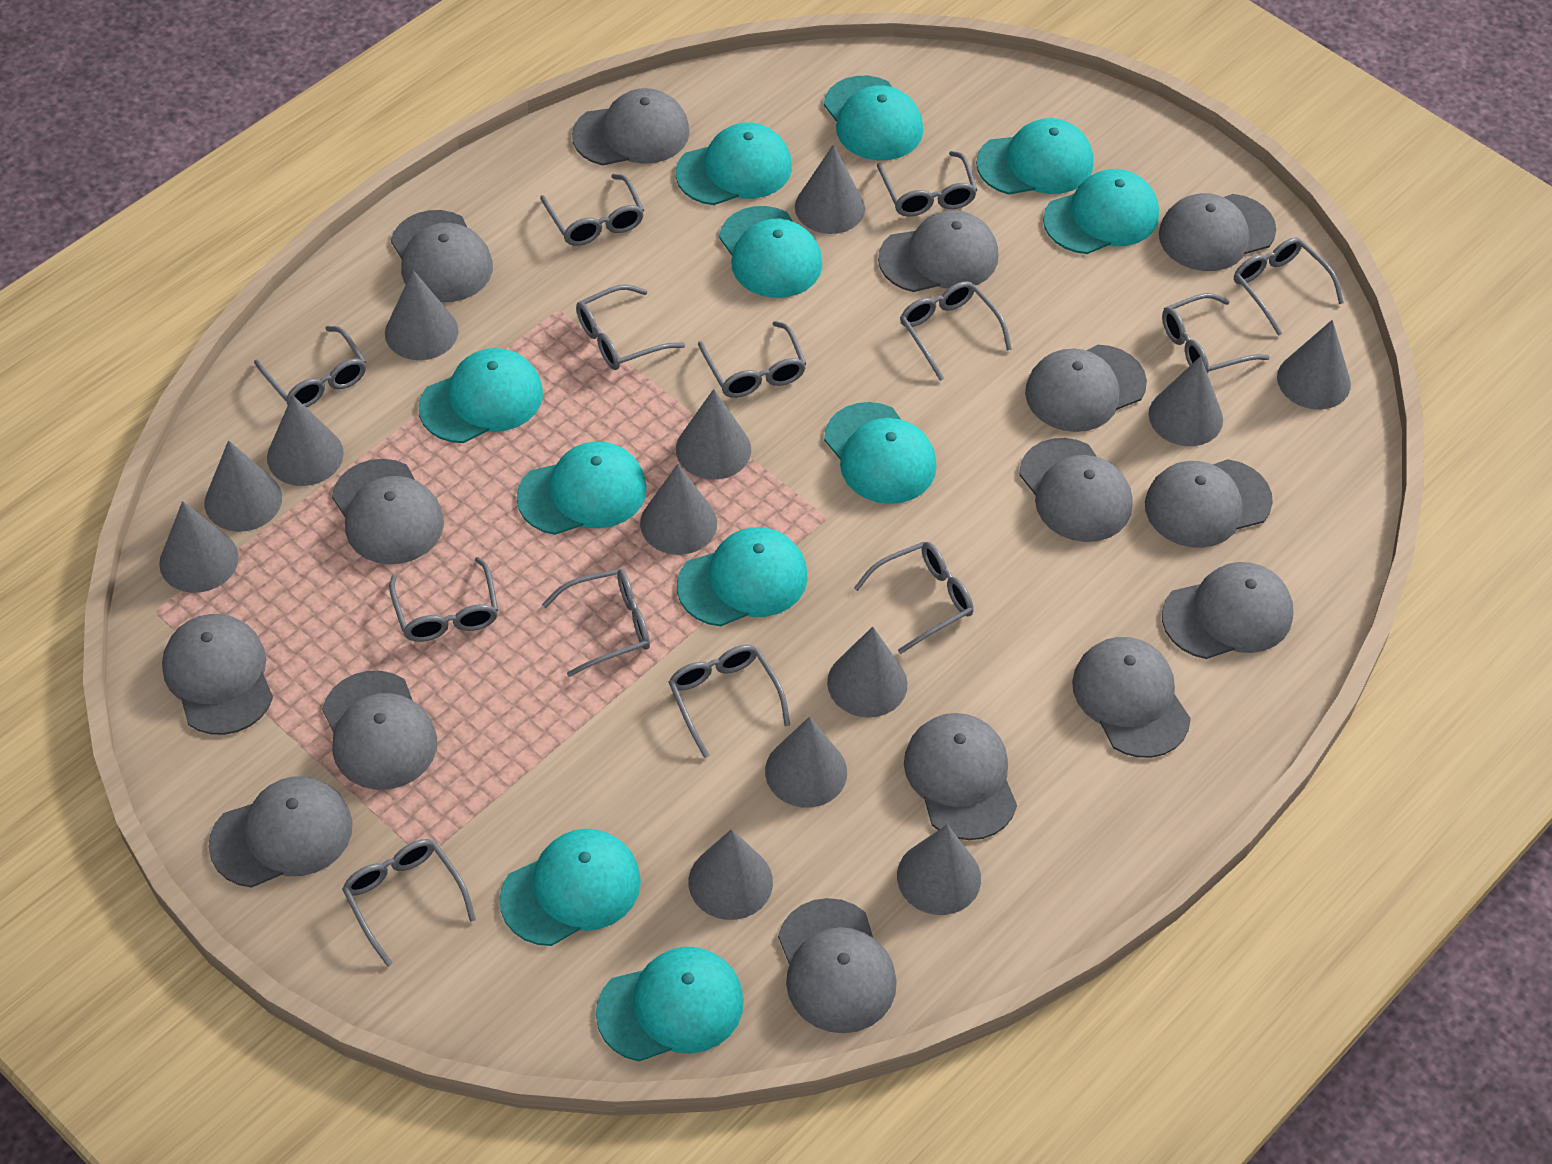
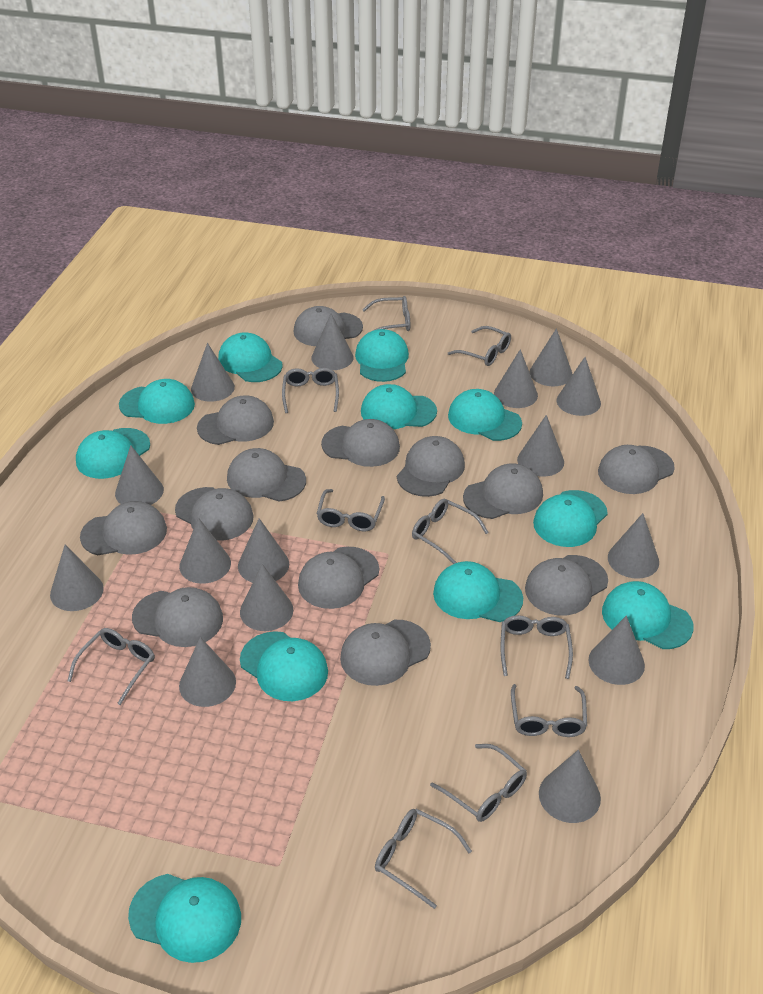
grey cap: [162,614,273,735] [209,776,353,888] [322,671,437,790] [332,459,444,564] [391,210,493,302] [572,88,690,166] [778,898,897,1033] [878,210,999,292] [904,713,1017,840] [1019,438,1132,542] [1025,345,1147,432] [1072,637,1191,758] [1145,459,1273,548] [1159,193,1276,271] [1162,562,1293,659] = 15 -> [80,501,167,555] [132,587,223,647] [175,487,254,541] [197,395,274,445] [227,448,306,502] [294,306,363,346] [298,547,379,609] [321,419,400,467] [340,620,431,686] [397,436,465,497] [463,463,543,519] [525,555,608,616] [598,445,675,494] = 13
grey cone: [159,501,239,593] [205,440,282,532] [267,395,344,486] [385,270,459,360] [640,464,717,555] [676,389,751,480] [688,829,773,920] [765,717,847,808] [795,145,865,234] [827,627,908,718] [897,825,981,915] [1148,356,1223,446] [1277,320,1351,410] = 13 -> [50,545,104,611] [115,445,164,505] [179,518,231,584] [179,637,236,707] [191,343,235,402] [238,518,289,583] [240,564,293,631] [311,314,354,370] [494,349,538,408] [517,415,564,477] [529,328,573,386] [539,750,601,823] [557,357,601,416] [588,616,645,685] [608,513,659,579] = 15
grey glasses: [254,326,366,407] [342,839,476,967] [389,557,498,642] [540,174,644,246] [542,569,650,677] [576,285,685,370] [669,645,790,758] [698,321,806,398] [854,542,974,654] [877,151,977,217] [900,281,1012,381] [1162,293,1270,374] [1234,237,1344,336] = 13 -> [68,628,155,705] [282,368,339,413] [317,489,385,531] [362,296,410,331] [375,809,472,909] [412,499,489,564] [430,744,527,822] [448,326,511,366] [501,615,573,679] [511,684,587,737] = 10

